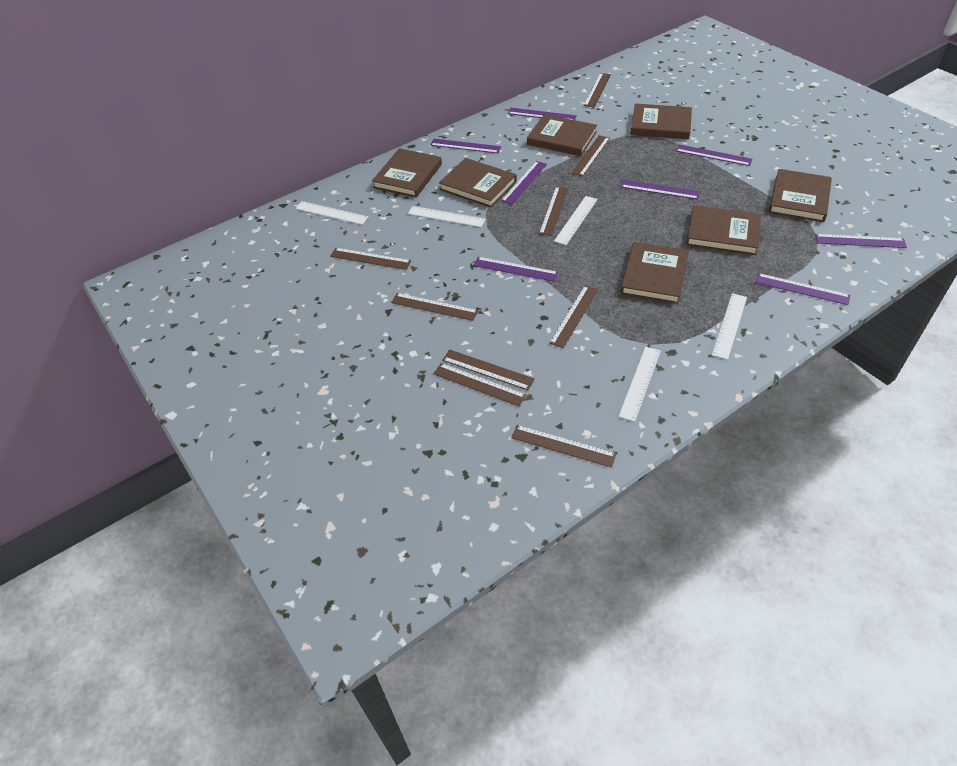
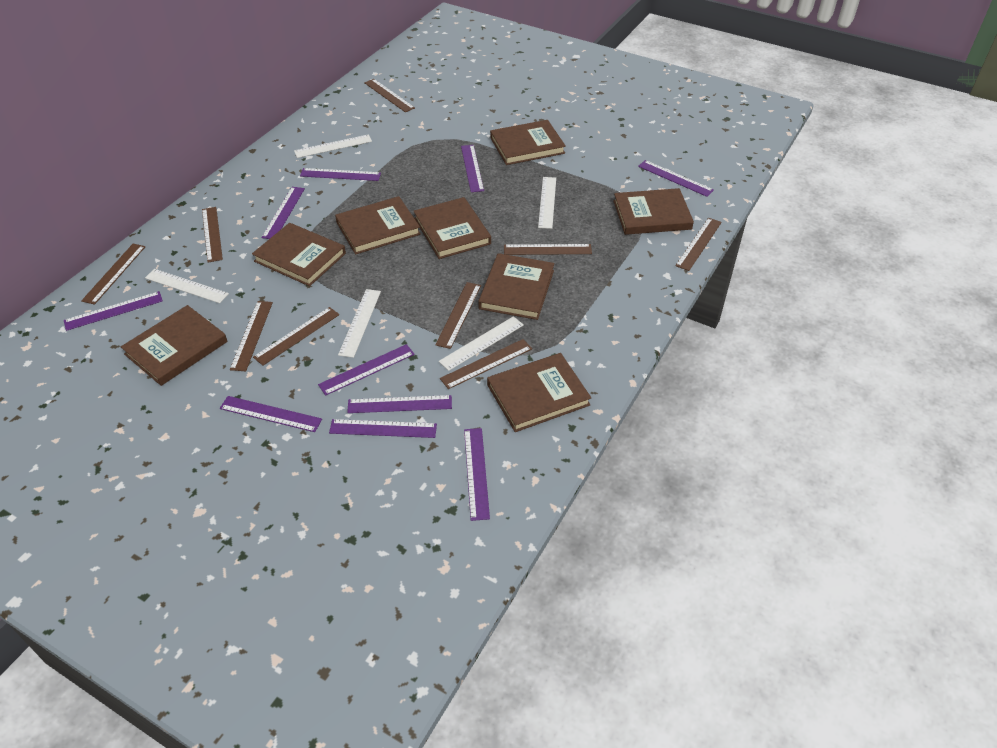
brown book: [372,148,442,198] [439,158,517,208] [527,114,597,156] [620,242,689,304] [630,104,692,139] [686,205,761,255] [769,169,832,222] = 7 -> [121,305,228,386] [252,223,346,286] [335,196,421,255] [414,197,491,259] [478,253,554,320] [487,353,591,432] [490,120,566,165] [613,188,694,235] = 8
purple ruler: [430,139,501,153] [473,257,558,282] [501,161,547,205] [508,108,577,120] [621,180,700,199] [676,144,752,166] [755,273,850,305] [815,234,907,248] = 8 -> [64,291,163,331] [220,396,322,432] [261,187,305,239] [300,168,381,181] [318,344,415,396] [329,419,437,438] [347,395,452,413] [461,145,484,192] [464,428,490,521] [638,160,714,197] = 10

